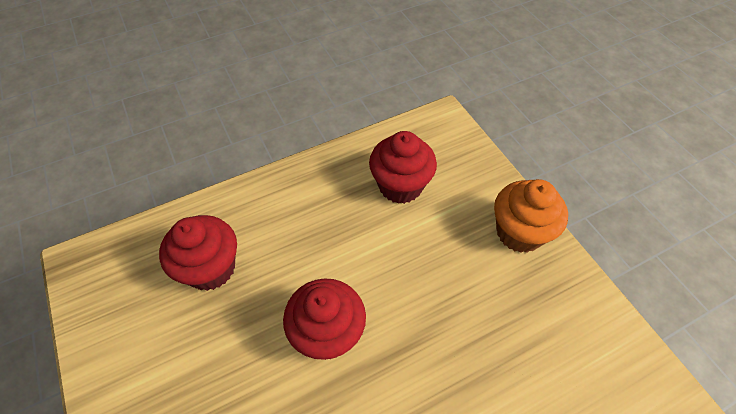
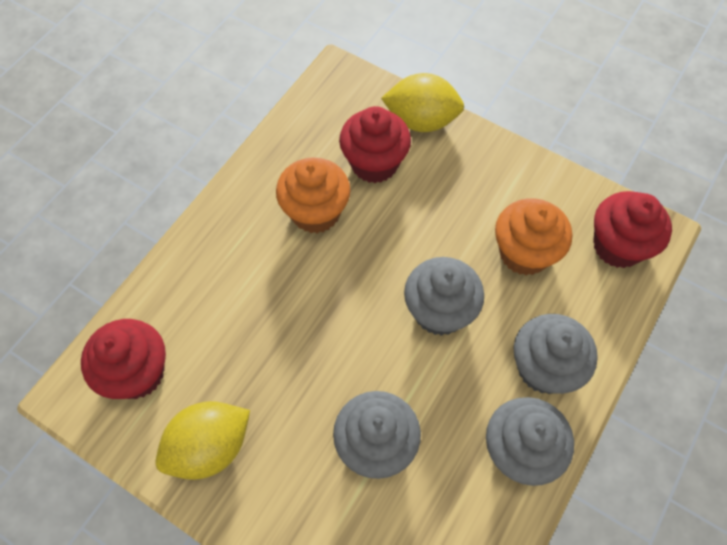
grey cupcake: none = 0 -> [333,391,421,479] [404,257,484,336] [486,397,574,486] [514,314,598,394] = 4
orange cupcake: [494,179,568,253] = 1 -> [276,157,350,233] [495,198,572,275] = 2
yellow lemon: none = 0 -> [155,401,250,480] [381,73,464,132] = 2

